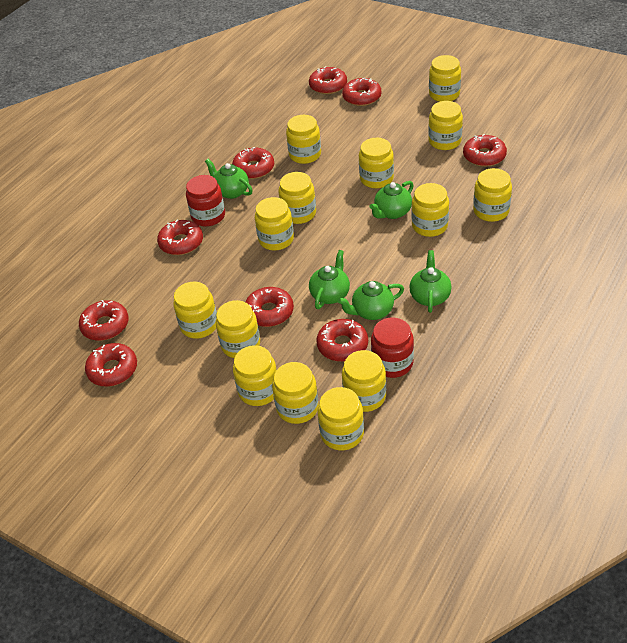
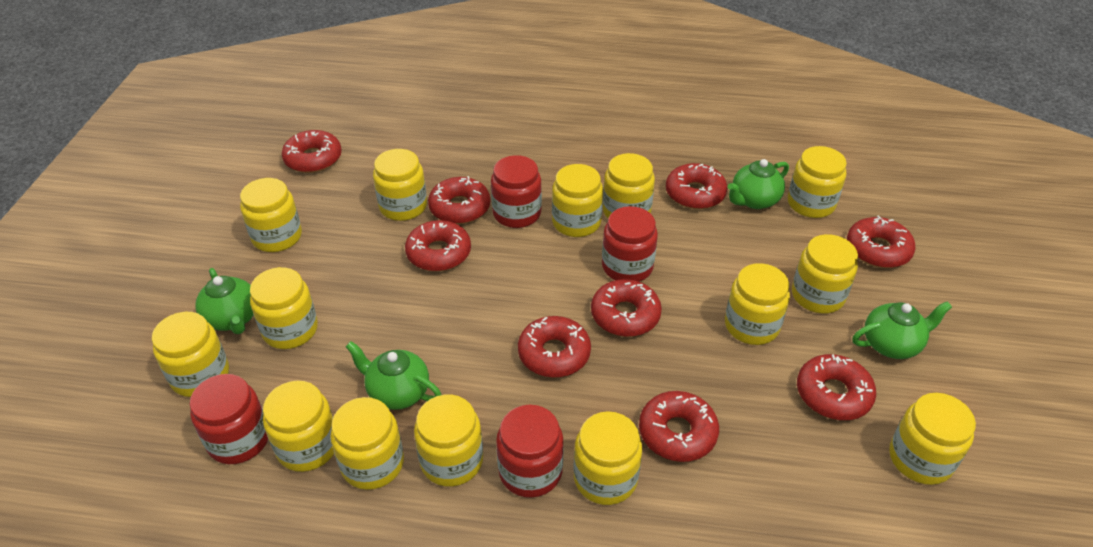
green teapot: [205,159,253,199] [309,250,350,309] [338,281,404,320] [369,181,414,219] [409,250,452,313] = 5 -> [195,268,253,334] [346,341,441,410] [728,159,789,209] [853,301,952,359] = 4
red jar: [186,175,225,227] [371,317,414,378] = 2 -> [190,374,268,464] [491,155,542,228] [496,405,564,498] [602,206,658,282] = 4

